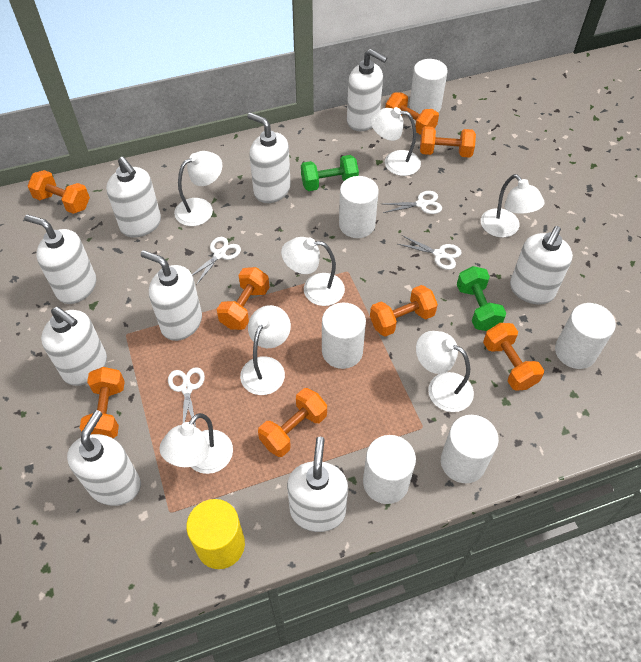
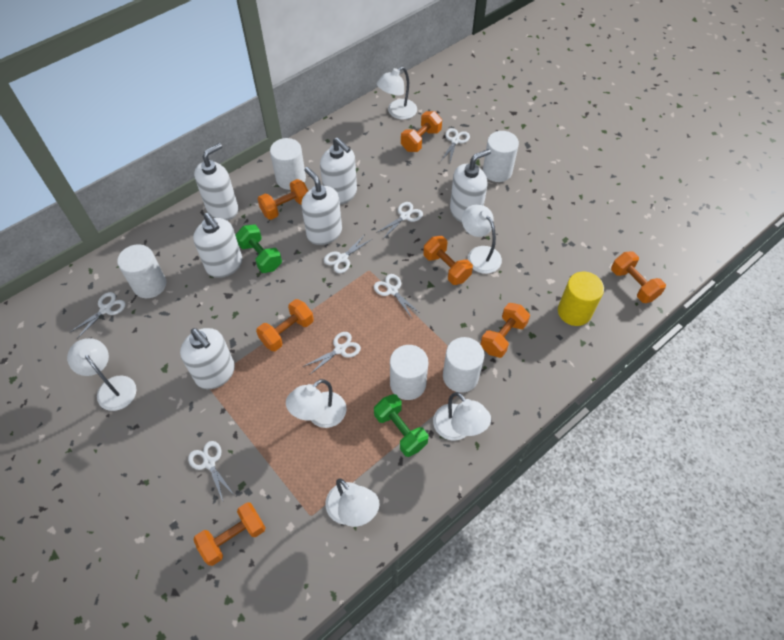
orange dumbbell: [27,170,90,214] [80,367,125,438] [217,267,270,330] [258,388,327,457] [370,285,438,337] [385,92,439,135] [420,126,476,158] [483,323,544,391] = 8 -> [193,502,266,566] [256,299,314,351] [258,179,308,220] [401,111,442,152] [423,236,473,285] [480,303,530,358] [611,251,666,303] = 7
white cylinder: [322,303,366,369] [339,176,379,238] [363,435,416,504] [409,59,448,114] [441,415,499,483] [555,303,616,369] = 6 -> [117,244,166,298] [270,138,306,190] [390,345,428,400] [443,337,484,393] [483,131,519,182] = 5
white lamp: [159,413,233,474] [174,151,222,226] [240,305,291,395] [281,237,345,306] [370,107,421,176] [416,331,474,412] [481,174,545,238] = 7 -> [67,338,136,411] [286,379,347,428] [326,478,380,527] [377,67,417,120] [433,392,491,441] [462,205,502,274] = 6
white scissors: [168,367,205,427] [192,237,241,285] [383,191,442,214] [398,235,462,270] = 4 -> [70,292,126,339] [188,441,235,501] [303,332,361,375] [324,234,372,273] [374,274,421,318] [376,202,423,239] [441,128,470,162] = 7
white soap dispenser: [25,214,96,304] [41,307,107,386] [67,410,141,506] [106,157,161,237] [141,250,202,341] [247,113,291,203] [287,437,348,532] [347,49,387,131] [510,226,573,305] = 9 -> [180,328,235,389] [193,213,242,278] [194,143,238,220] [301,167,342,245] [320,138,357,205] [450,149,491,223] = 6

